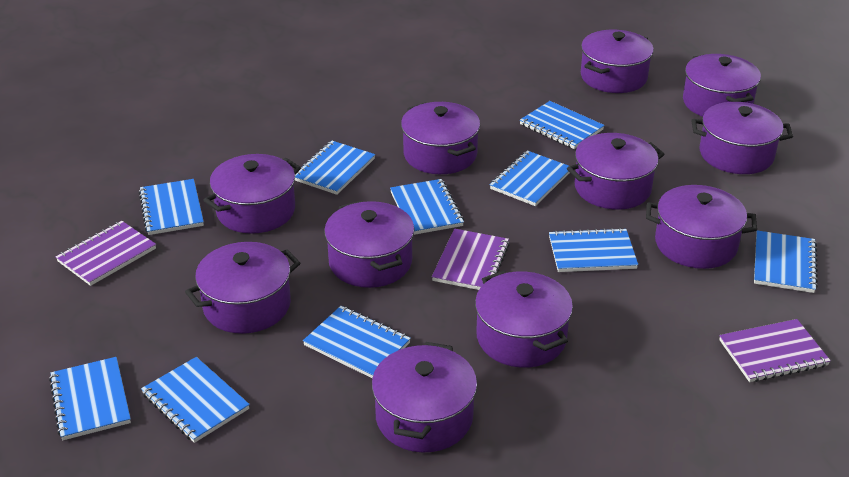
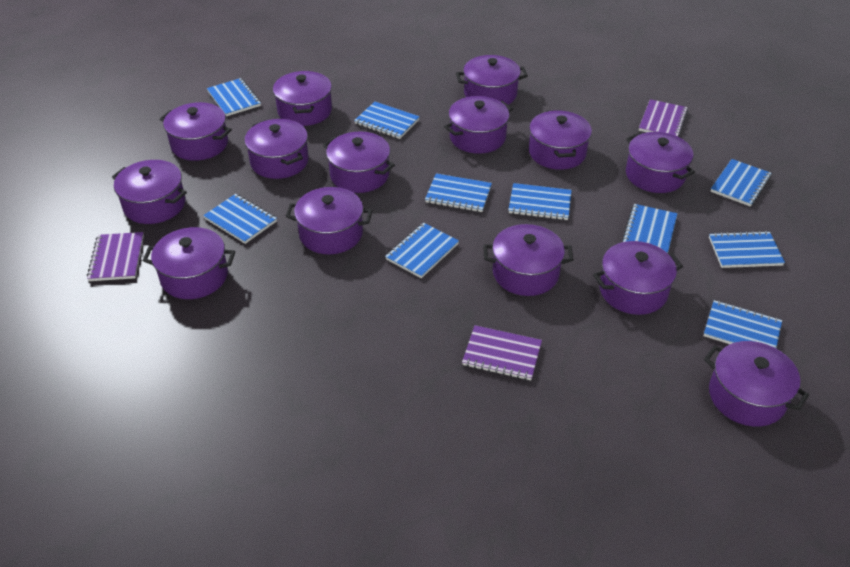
purple pot: [185,242,300,334] [203,154,301,234] [324,201,415,288] [372,342,477,452] [401,102,480,174] [475,271,573,368] [567,133,664,210] [581,30,654,93] [646,185,757,269] [683,54,761,117] [691,102,793,174] = 11 -> [112,160,187,224] [143,227,235,299] [160,102,232,161] [244,119,309,179] [273,71,332,126] [286,187,372,254] [323,132,395,193] [444,96,513,154] [456,55,528,105] [483,224,573,296] [529,110,592,170] [593,241,683,315] [626,132,695,193] [704,341,809,427] = 14

